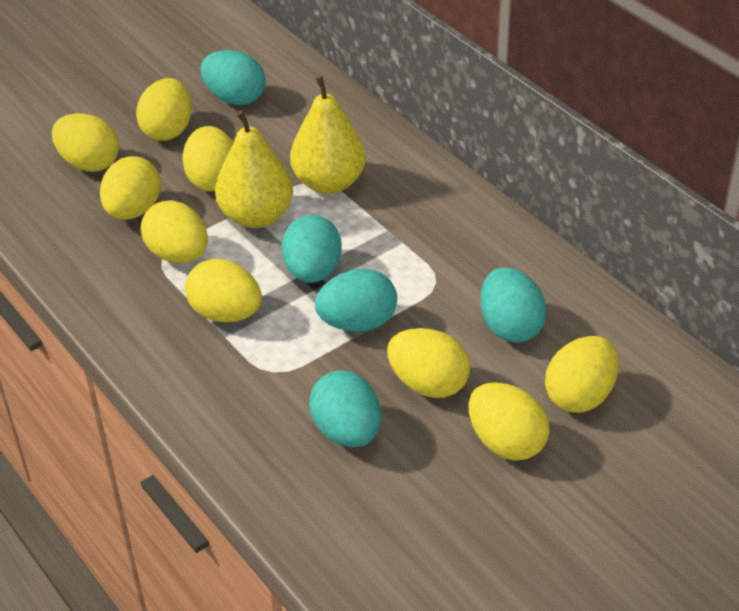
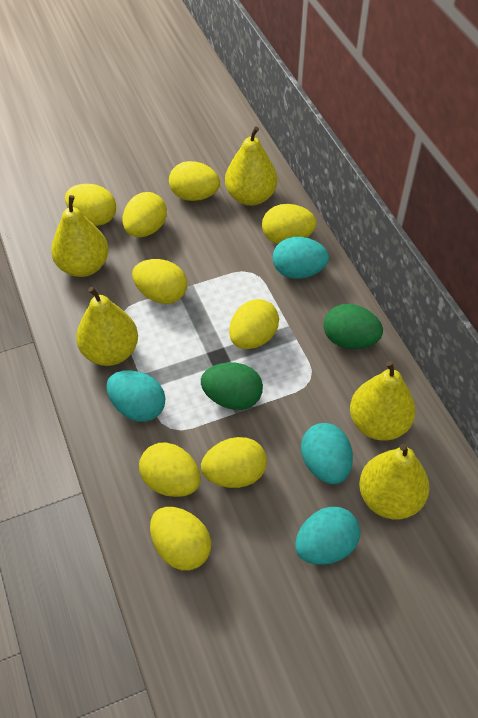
green egg: none = 0 -> [201,362,263,410] [324,304,383,349] = 2
turquoise egg: [200,50,266,105] [282,215,342,283] [309,370,381,447] [315,269,397,332] [480,267,547,343] = 5 -> [106,370,165,422] [273,237,329,279] [295,507,360,565] [301,423,353,484] = 4
yellow pear: [215,110,293,228] [290,76,366,194] = 2 -> [51,195,109,277] [76,287,138,366] [225,126,277,206] [350,361,416,441] [359,444,429,520] = 5

